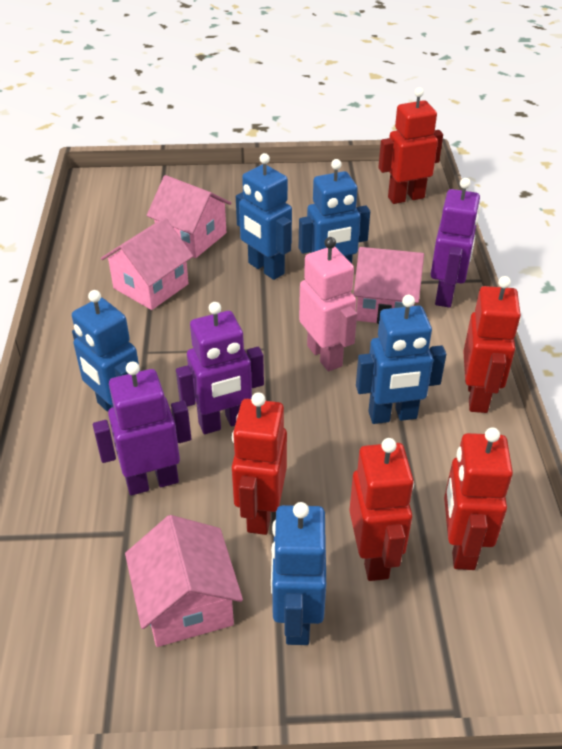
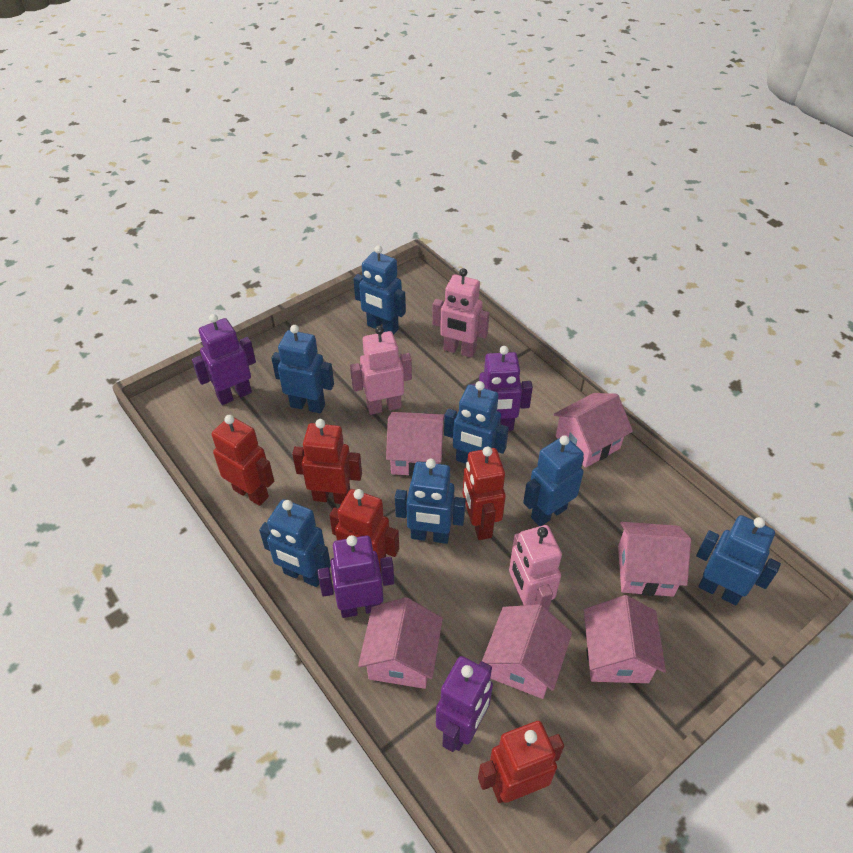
blue robot: [72,290,140,412] [236,153,292,280] [271,502,326,645] [299,159,370,263] [356,295,446,424] = 5 -> [259,499,331,587] [271,325,334,413] [353,245,406,335] [395,459,466,544] [444,381,509,464] [523,435,584,526] [696,515,781,605] = 7
pink house: [101,218,193,310] [125,515,243,647] [147,175,231,258] [353,247,424,324] = 4 -> [358,597,443,689] [386,412,444,476] [482,604,572,699] [553,393,633,468] [584,595,666,683] [618,522,691,597] = 6
pink robot: [299,237,357,371] = 1 -> [350,326,412,415] [432,268,490,358] [509,525,562,611] = 3
purple robot: [93,361,191,496] [176,302,264,434] [431,178,481,308] = 3 -> [192,314,256,405] [318,535,394,618] [436,656,493,752] [469,346,533,431] = 4

